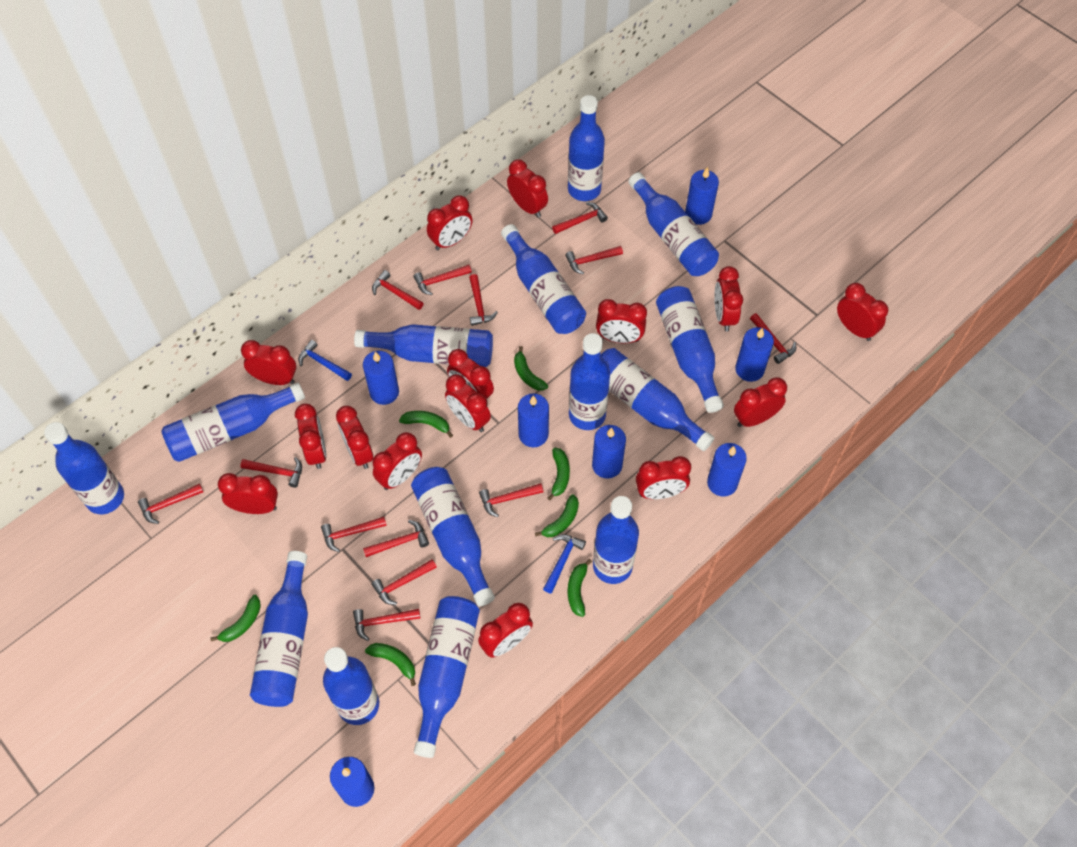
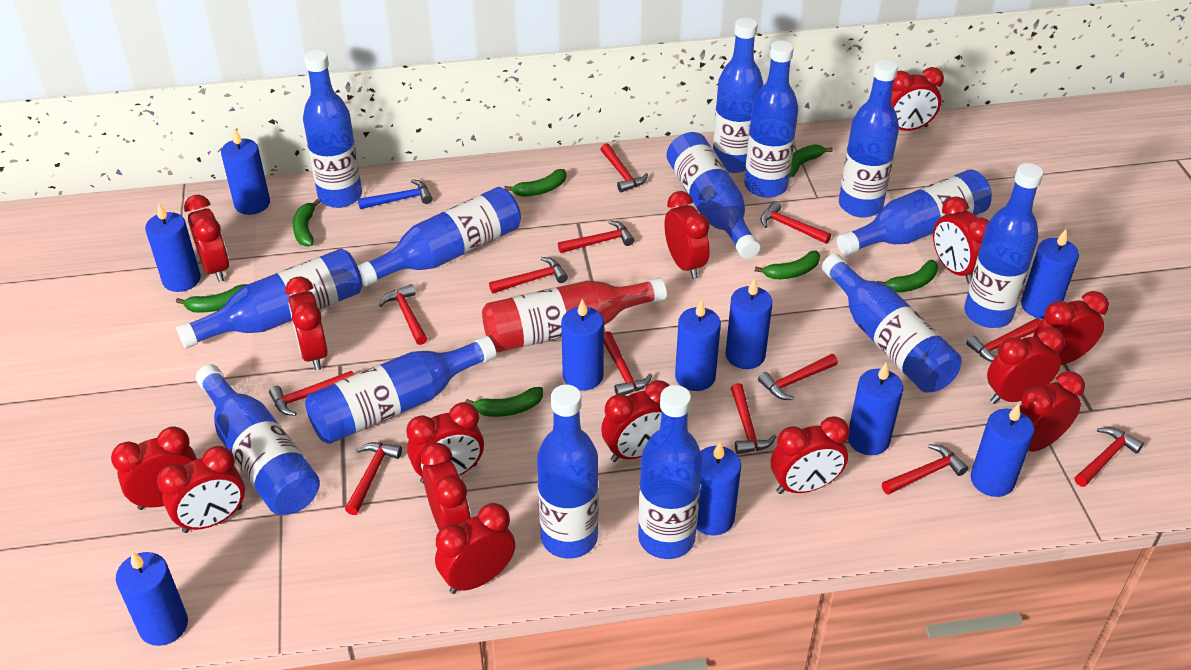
blue candle: [330,757,375,807] [363,351,399,405] [518,393,549,447] [592,425,626,479] [685,167,719,225] [707,443,747,496] [735,327,774,382] = 7 -> [116,551,188,646] [145,202,201,292] [221,128,270,215] [561,299,604,391] [675,299,721,391] [696,442,741,536] [726,278,773,369] [848,363,903,455] [971,403,1034,497] [1021,229,1079,319] = 10
blue hammer: [298,340,352,381] [543,534,586,593] = 2 -> [358,179,432,209] = 1
red bottle: none = 0 -> [482,277,667,352] = 1

